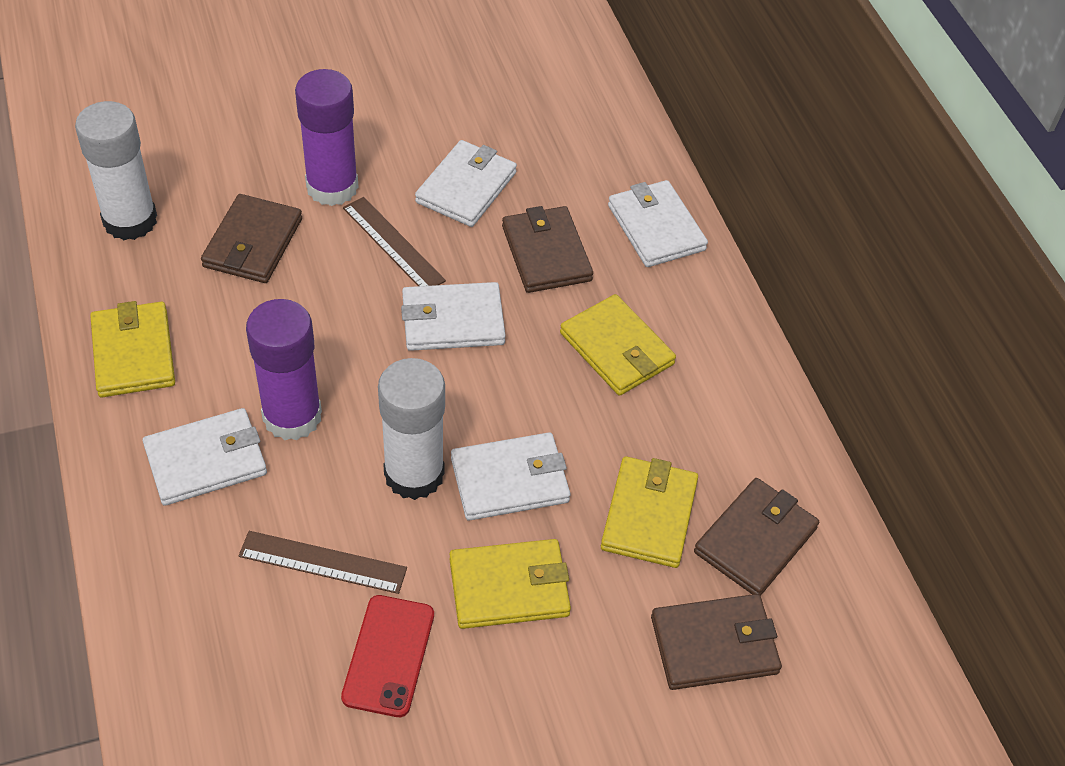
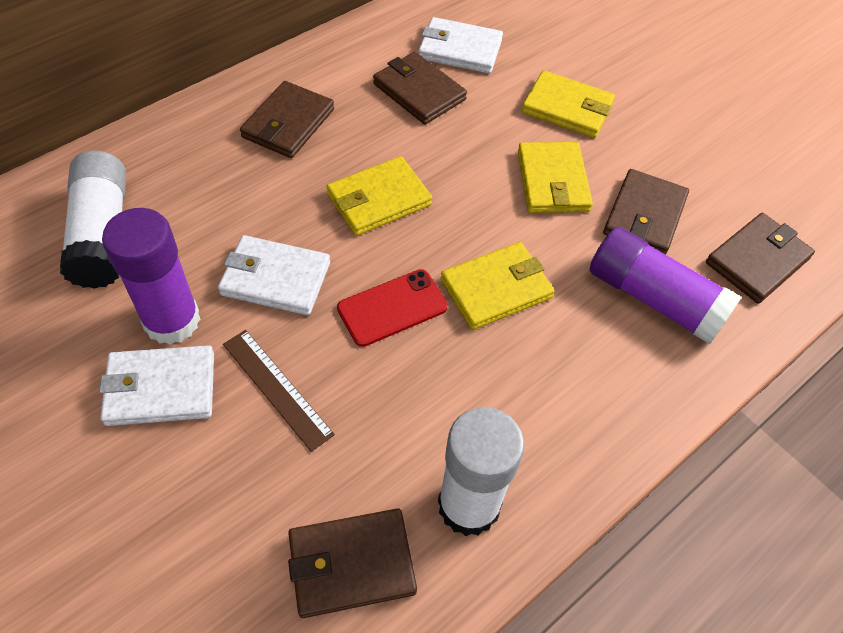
brown ruler: [239,531,407,594] [343,197,446,286] = 2 -> [223,330,335,452] = 1
brown wallet: [201,194,302,283] [502,206,593,293] [651,594,782,690] [694,478,819,596] = 4 -> [240,81,334,158] [288,508,417,618] [373,52,467,125] [603,169,689,255] [706,213,815,304] = 5
white wallet: [143,408,267,506] [401,282,506,351] [415,140,517,227] [451,432,570,521] [608,180,708,267] = 5 -> [99,345,214,426] [218,235,330,315] [418,17,503,74] = 3

